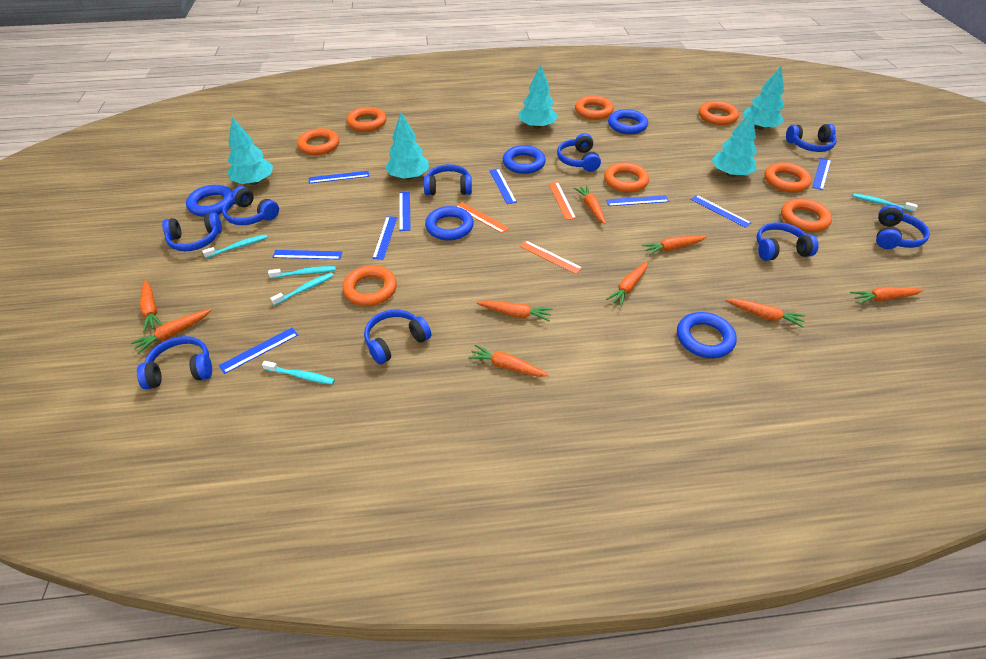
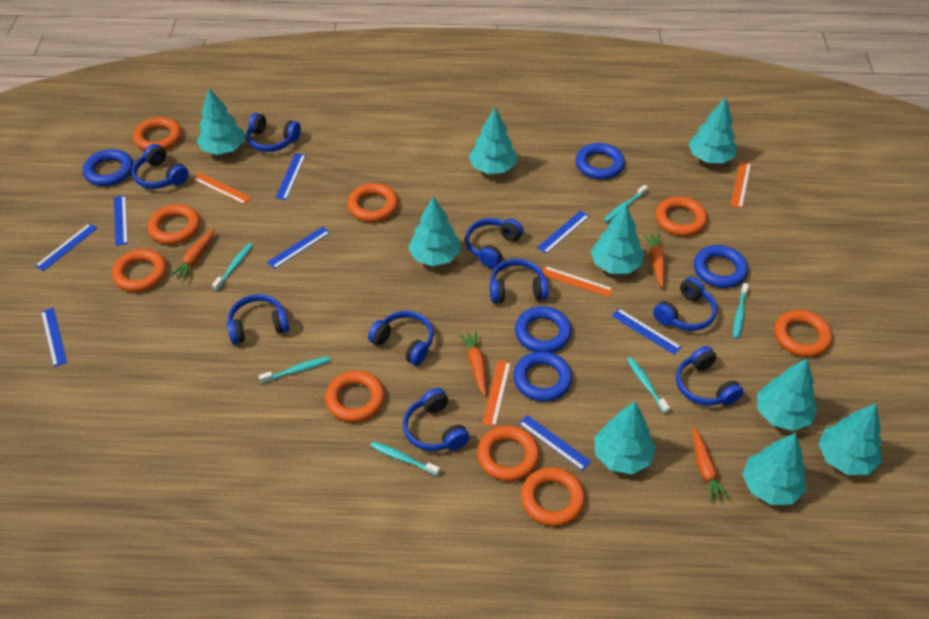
blue ruler: [219,328,298,374] [272,250,342,260] [309,171,369,183] [372,216,397,260] [399,192,411,231] [489,169,517,204] [606,195,669,206] [691,195,751,228] [812,158,831,190] = 9 -> [35,223,97,271] [41,308,67,367] [114,196,128,246] [267,226,330,269] [275,153,306,200] [518,415,591,471] [537,210,589,254] [611,308,681,355] = 8
orange carrot: [131,309,211,354] [140,280,162,332] [468,344,549,377] [477,300,552,321] [574,186,606,224] [606,262,648,307] [642,236,707,256] [725,299,805,328] [850,287,924,304] = 9 -> [170,228,215,281] [459,331,486,396] [643,233,665,288] [692,427,730,502] = 4
orange ring: [297,128,339,155] [342,265,397,306] [347,107,386,132] [575,96,614,120] [604,162,649,192] [699,101,739,125] [764,162,812,192] [781,199,832,232] = 8 -> [112,249,167,292] [133,117,182,151] [148,204,200,245] [325,371,385,422] [347,183,398,222] [477,426,539,481] [521,467,585,526] [655,196,707,236] [774,310,832,357] = 9
orange ruler: [455,202,509,233] [519,241,582,274] [548,182,576,220] = 3 -> [193,173,251,204] [482,360,511,427] [542,266,613,297] [730,161,751,208] = 4
turquoise toothbrush: [202,234,268,258] [262,361,335,385] [268,266,336,279] [270,272,334,306] [852,193,918,212] = 5 -> [212,243,253,291] [259,356,330,384] [370,441,440,476] [603,185,648,222] [627,357,670,414] [733,283,749,339] = 6
turquoise tree: [228,117,273,185] [385,112,429,180] [518,65,558,129] [712,109,757,177] [743,65,784,130] = 5 -> [197,88,245,155] [408,197,461,266] [469,107,517,174] [591,205,644,274] [594,401,656,474] [688,97,737,163] [742,433,806,505] [757,358,817,431] [818,403,882,475] = 9

